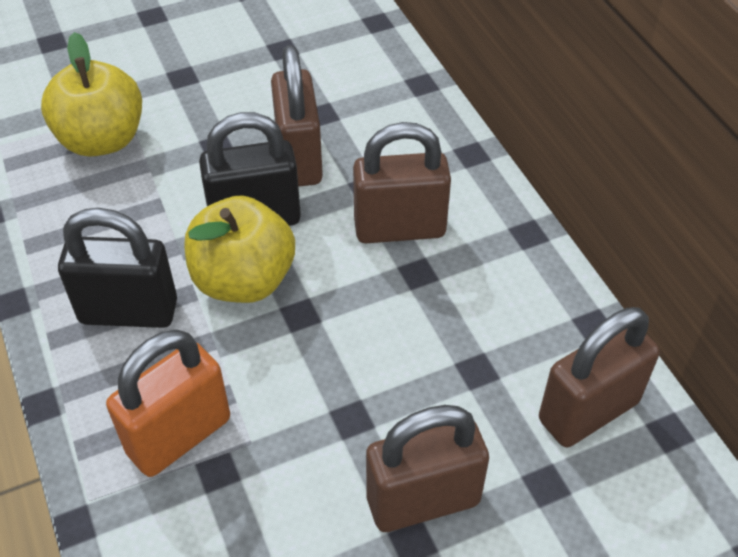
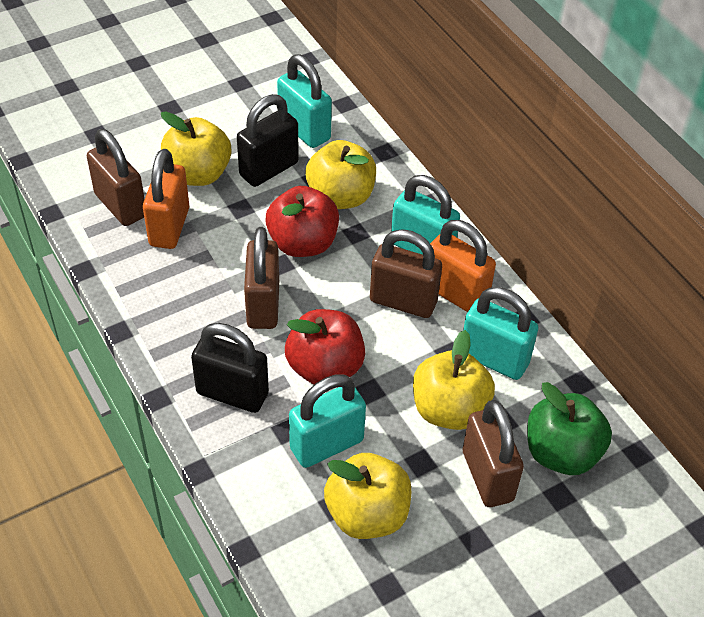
green apple: none = 0 -> [527,382,612,475] = 1
orange padlock: [106,330,230,477] = 1 -> [143,149,189,249] [430,220,496,312] = 2
red apple: none = 0 -> [266,186,339,257] [285,309,365,385] = 2
turquoise padlock: none = 0 -> [277,54,332,148] [289,374,366,468] [391,175,460,255] [463,287,538,380] = 4
yellow apple: [41,32,142,157] [185,195,295,303] = 2 -> [161,111,231,186] [306,140,376,209] [324,453,412,539] [413,330,495,430] = 4

